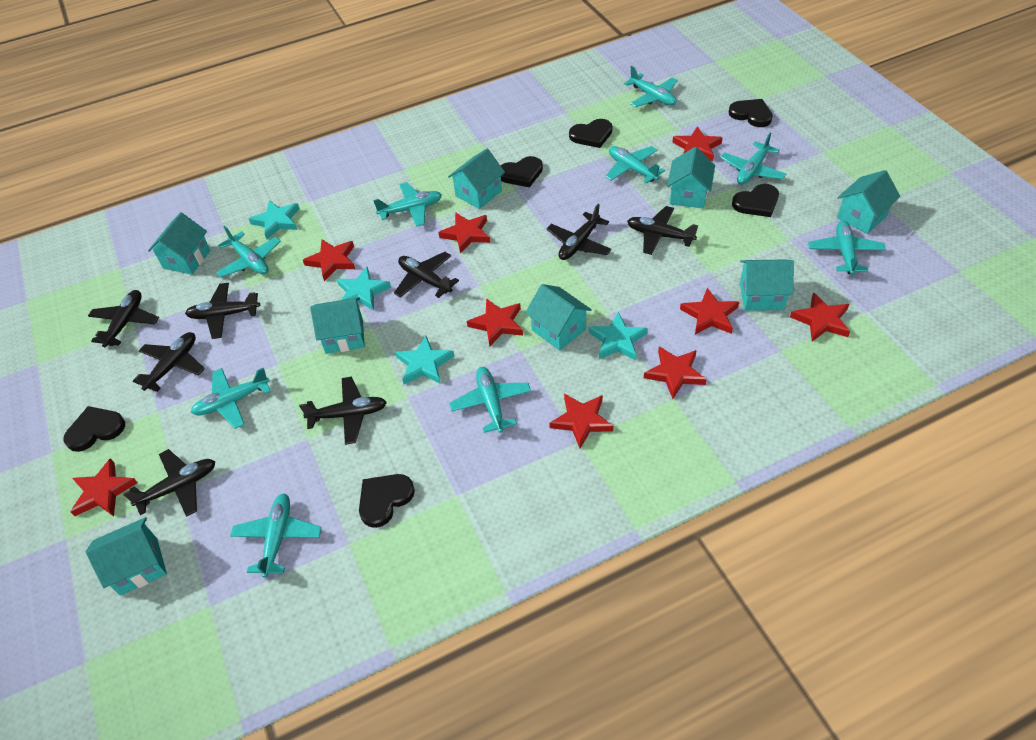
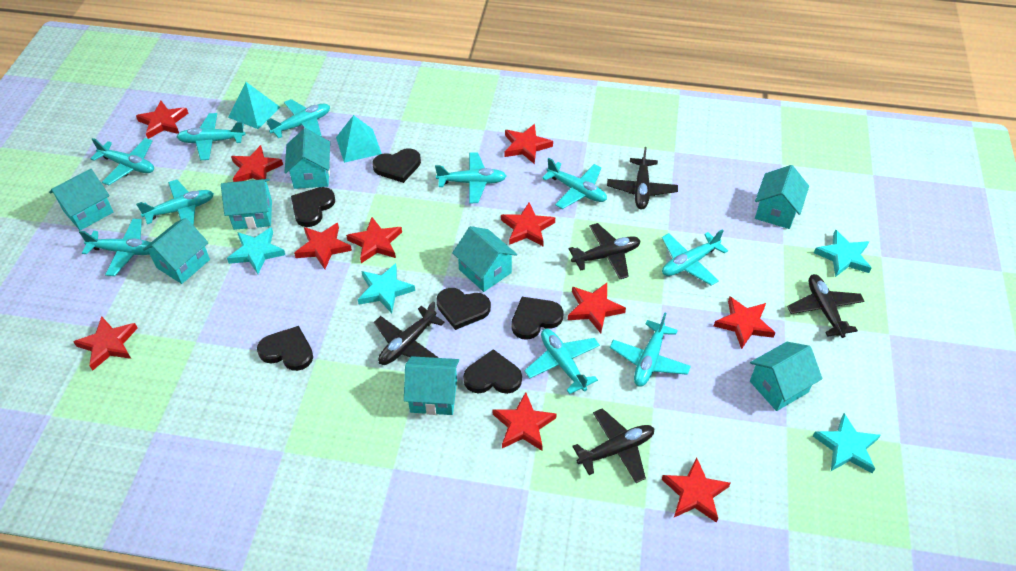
black plane: [88,290,159,347] [123,449,215,517] [133,332,205,392] [185,283,260,339] [299,377,387,445] [394,252,459,298] [546,204,612,260] [627,206,698,255] = 8 -> [374,301,445,365] [569,223,641,279] [572,408,655,483] [607,147,678,209] [787,274,865,338] = 5
red star: [70,458,138,516] [303,239,355,281] [438,212,490,254] [467,298,523,346] [549,393,614,448] [644,347,707,399] [672,126,723,161] [680,288,739,335] [790,292,850,341] = 9 -> [73,316,138,371] [136,101,188,139] [231,145,283,182] [294,223,352,269] [346,217,402,263] [493,392,557,451] [501,202,555,246] [504,124,553,164] [568,283,626,333] [662,458,731,523] [714,297,776,349] = 11
turquoise plane: [191,368,271,429] [216,226,281,277] [230,493,322,578] [373,182,442,227] [449,367,531,433] [605,146,665,184] [624,66,678,107] [720,133,786,184] [808,220,886,275] = 9 -> [79,219,151,276] [90,138,154,185] [136,180,214,226] [177,113,246,160] [266,99,330,138] [435,153,506,203] [524,329,600,394] [542,158,607,209] [610,313,691,387] [662,229,728,286] = 10
turquoise pyramid: none = 0 -> [228,82,280,129] [336,115,382,163] = 2

